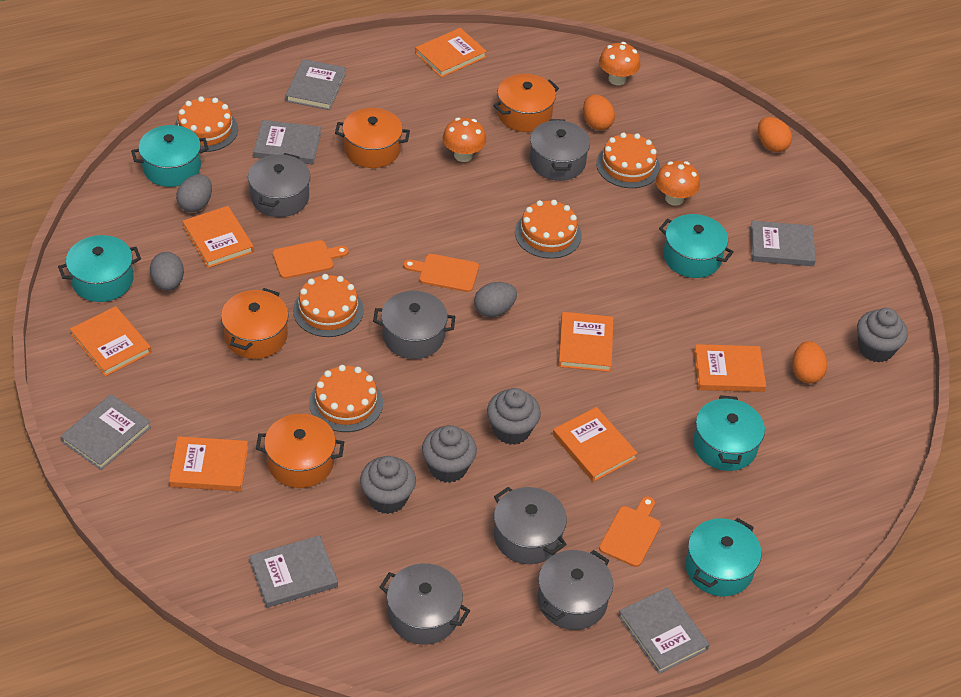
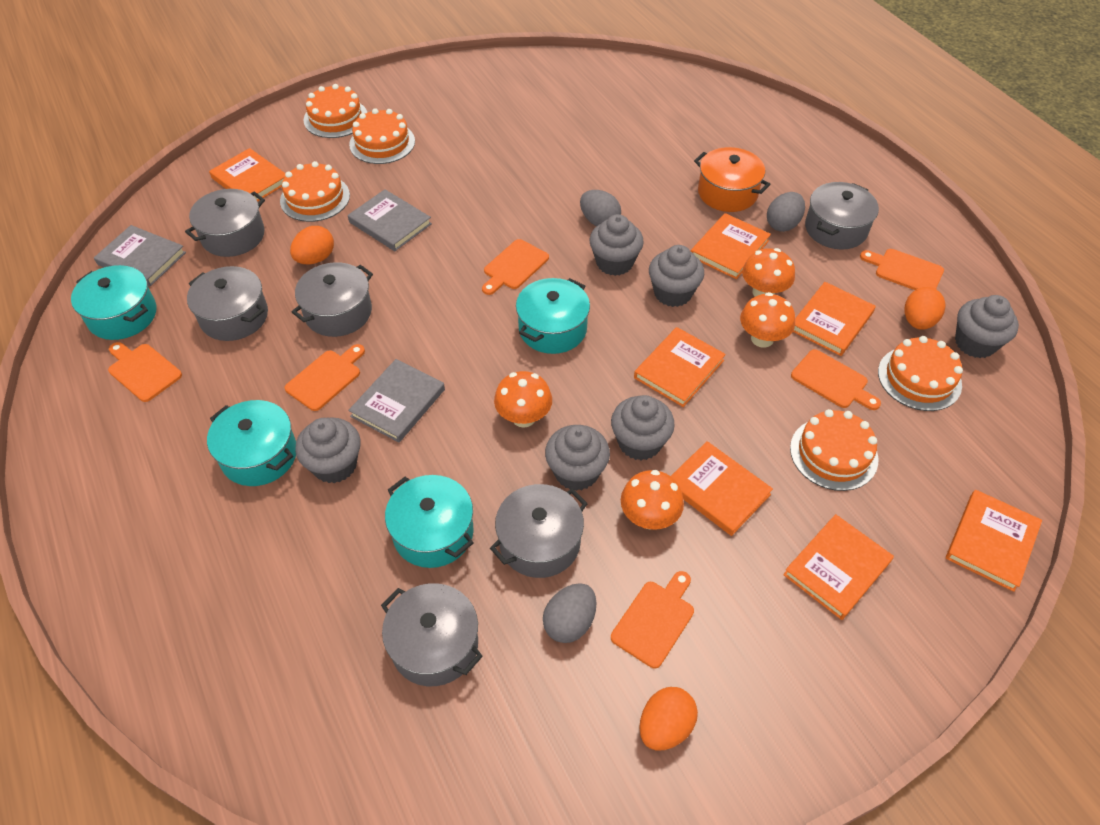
grey book: [60,394,151,470] [249,535,338,608] [253,120,321,164] [285,59,346,110] [618,587,710,674] [750,221,816,266] = 6 -> [94,225,186,286] [348,189,432,251] [348,359,445,443] = 3
grey cupcake: [360,456,416,514] [422,425,477,483] [487,388,541,445] [857,308,908,363] = 4 -> [295,417,361,483] [545,425,610,491] [590,214,644,276] [611,395,675,460] [649,245,704,307] [955,295,1019,358] = 6
orange cutting board: [273,240,349,279] [403,254,479,292] [599,496,661,567] = 3 -> [108,342,182,402] [285,344,365,411] [482,239,549,295] [611,571,694,668] [791,349,881,410] [860,249,944,290] = 6
orange mushroom: [443,118,486,162] [599,42,641,85] [656,161,700,206] = 3 -> [494,371,552,428] [621,470,684,530] [740,292,795,348] [742,248,795,297] = 4
orange pot: [221,288,289,359] [256,414,344,488] [335,108,410,168] [493,74,559,132] = 4 -> [694,147,771,212] = 1
turquoise pot: [58,235,141,302] [131,125,209,187] [659,214,734,278] [685,518,761,596] [693,395,765,471] = 5 -> [71,265,156,340] [207,400,296,486] [385,475,473,568] [516,278,590,354] = 4

